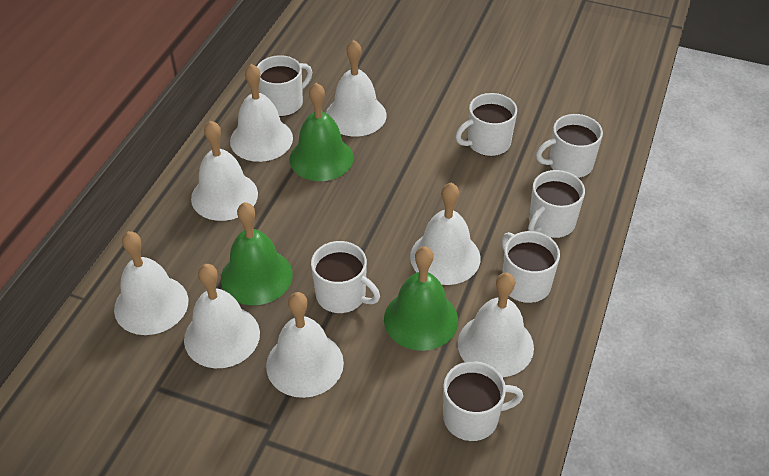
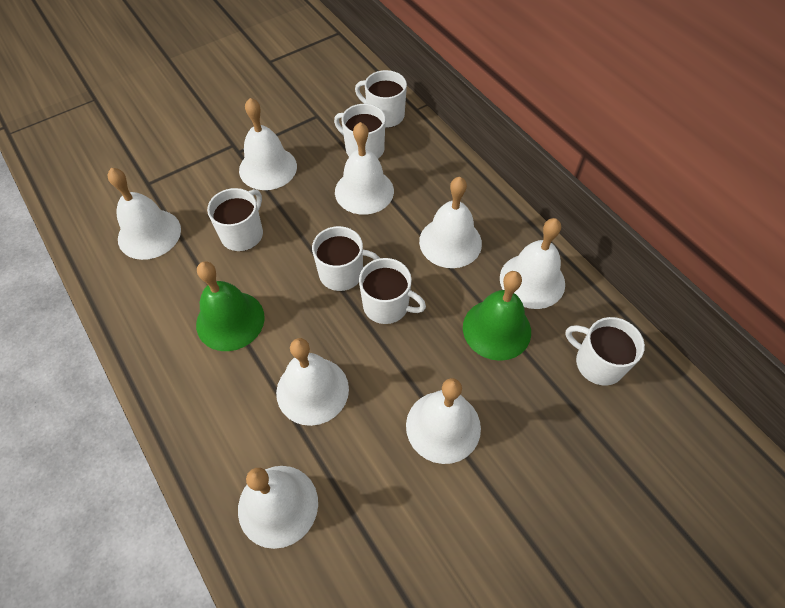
green bell: [221,202,293,305] [289,83,353,181] [384,246,458,351] = 3 -> [196,261,265,351] [463,271,531,361] = 2
white mug: [257,55,312,116] [311,241,380,313] [443,361,523,441] [456,93,517,156] [502,231,560,303] [528,170,585,238] [536,114,603,178] = 7 -> [207,188,263,251] [312,226,380,291] [334,104,385,159] [355,70,407,128] [359,258,426,324] [565,317,645,386] = 6

